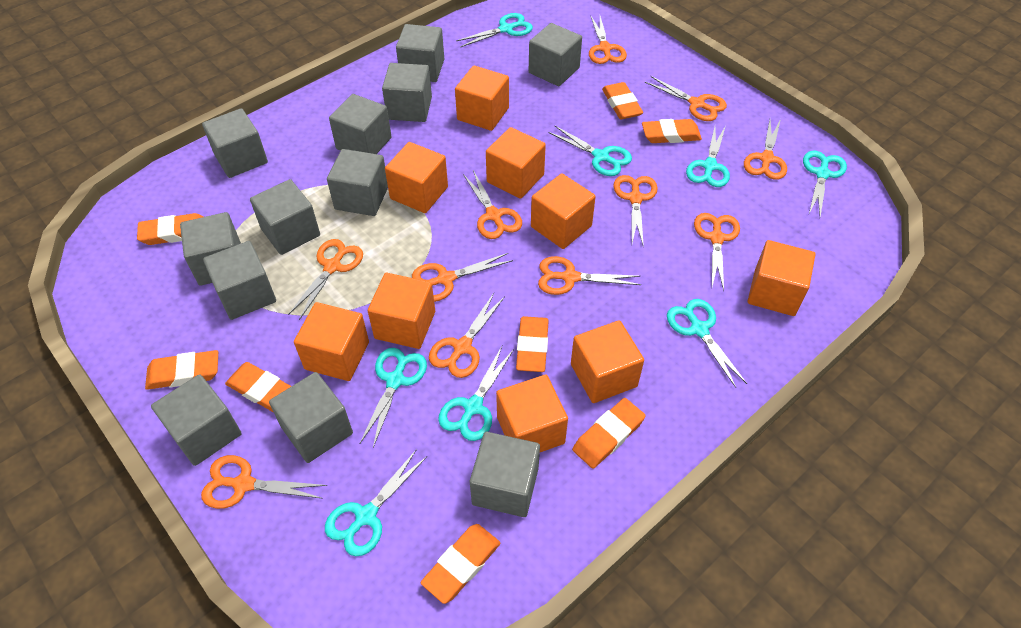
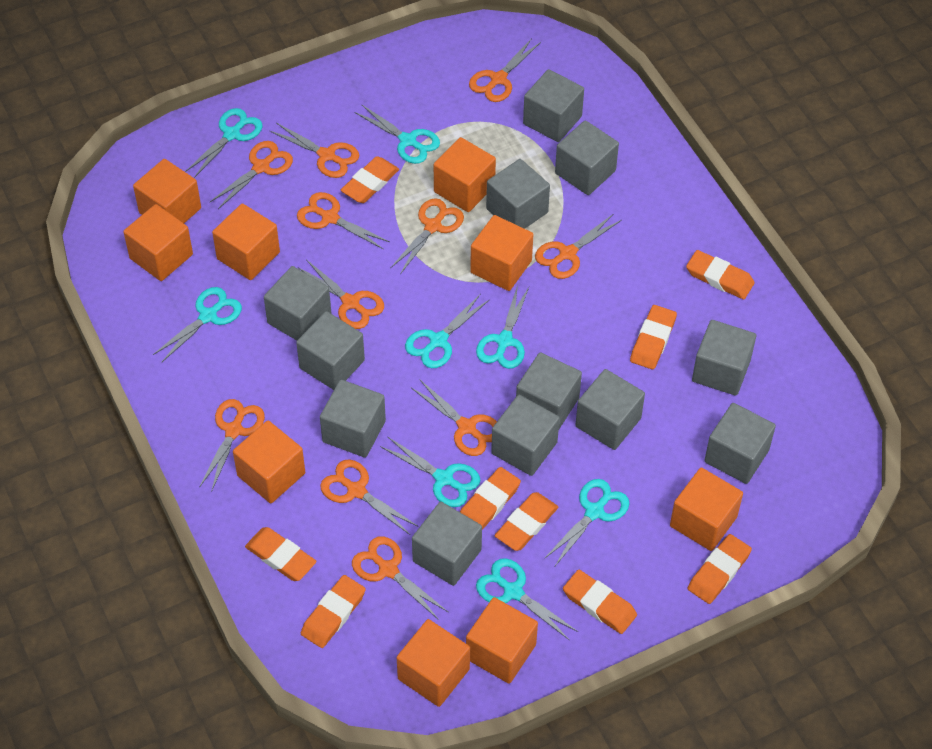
orange eraser: [137,213,203,245] [145,350,218,390] [225,362,291,412] [421,524,500,604] [516,316,549,372] [572,398,646,469] [602,82,643,119] [642,119,702,143] = 8 -> [245,527,316,581] [301,575,366,648] [341,156,399,203] [460,467,521,530] [495,492,558,551] [563,570,637,634] [630,305,677,369] [686,250,755,299] [688,534,752,604] = 9

